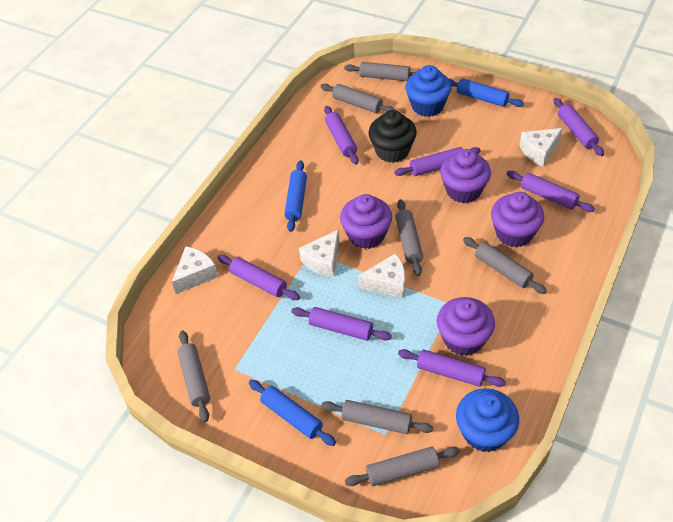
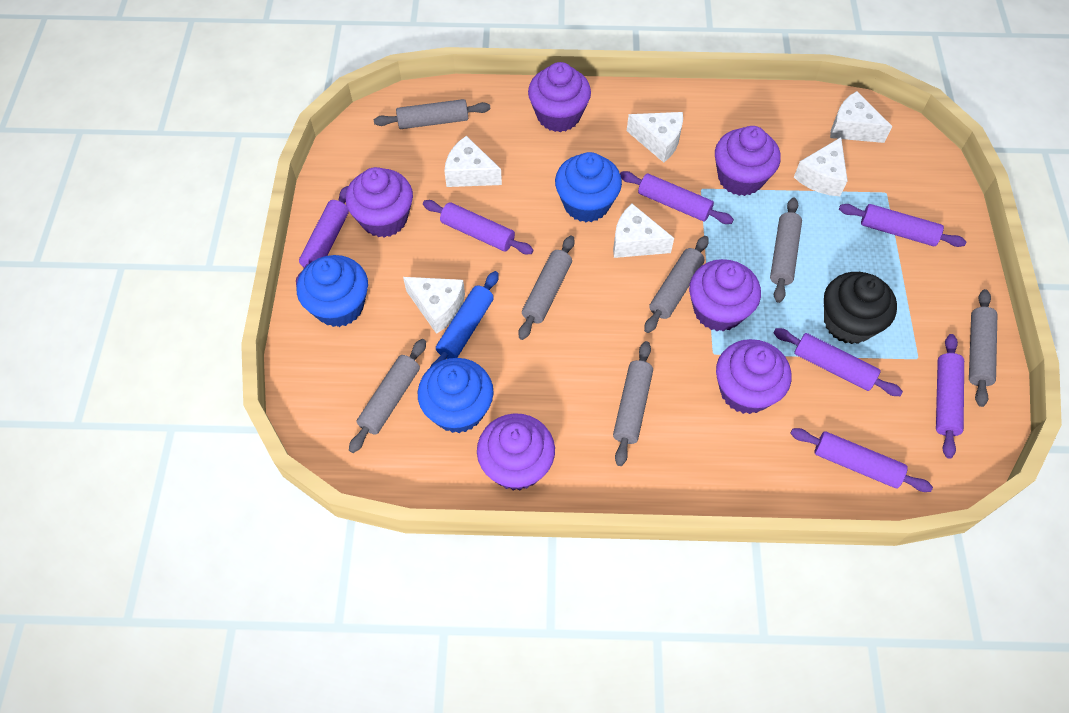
blue cupcake: [405,65,452,117] [456,388,519,452] = 2 -> [297,255,368,327] [418,358,494,433] [555,152,622,222] = 3
blue rolling pin: [249,380,336,446] [284,161,307,232] [449,78,524,107] = 3 -> [430,271,499,367] = 1
purple cupcake: [340,194,392,249] [437,297,495,356] [440,149,491,203] [491,192,544,247] = 4 -> [345,167,413,238] [477,413,555,490] [528,62,591,132] [689,259,761,332] [715,126,781,196] [716,339,791,414] = 6
white cheese: [172,246,218,294] [299,229,339,277] [358,253,405,298] [520,128,563,167] = 4 -> [403,277,465,334] [444,136,502,187] [613,204,674,258] [627,112,683,163] [794,137,848,196] [830,91,893,143] = 6

